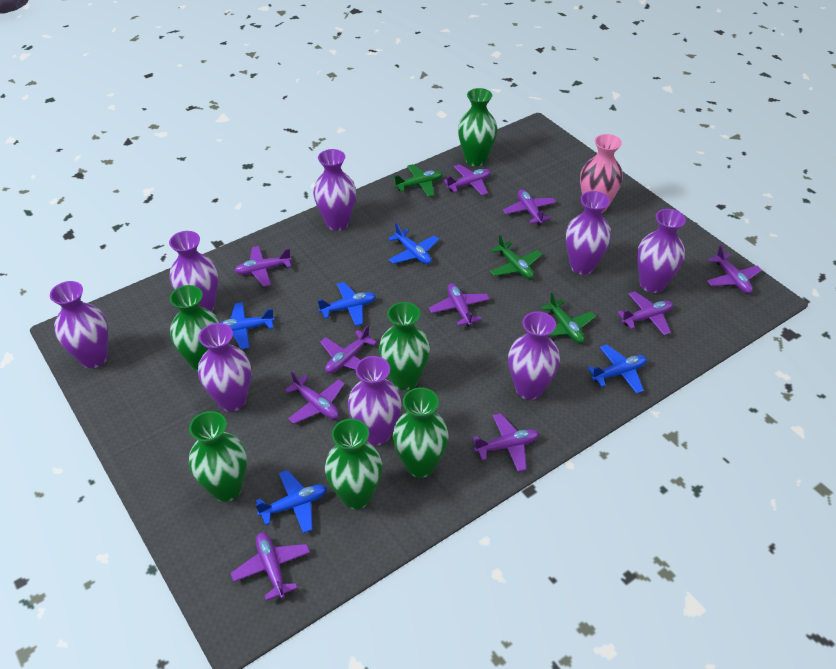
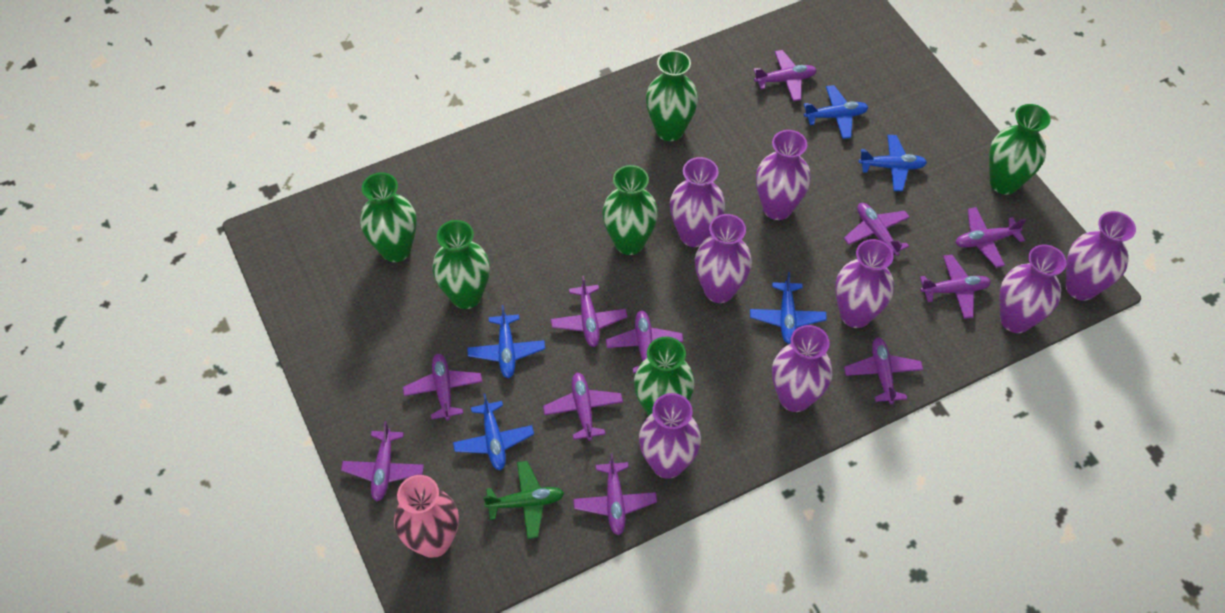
green plane: [393,164,442,197] [490,235,542,279] [541,292,596,343] = 3 -> [483,461,564,539] = 1
purple plane: [231,532,310,601] [235,246,292,287] [285,372,345,424] [320,325,377,373] [429,283,490,327] [443,164,491,196] [473,413,539,472] [503,189,556,225] [617,291,673,335] [707,245,762,294] = 10 -> [341,421,424,501] [403,354,482,421] [543,373,623,441] [551,276,627,347] [573,453,657,535] [606,311,684,373] [754,50,817,101] [844,203,910,256] [844,337,923,404] [920,255,991,319] [956,207,1026,268] = 11

